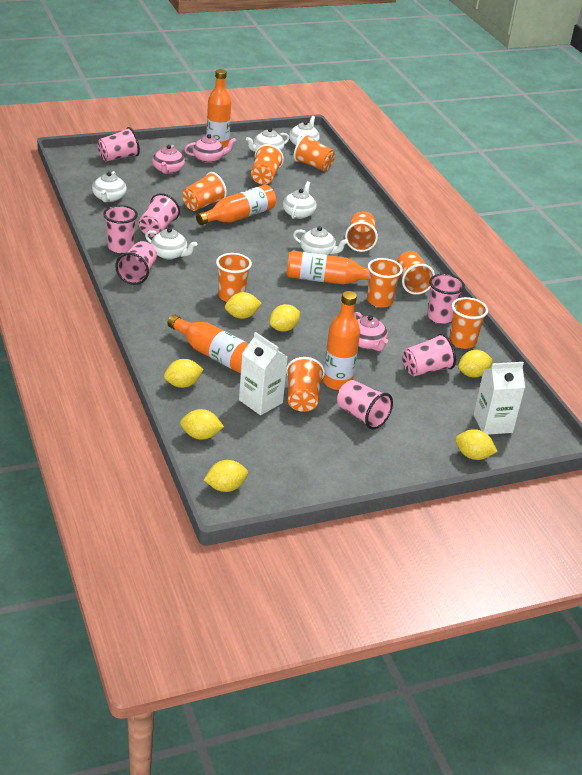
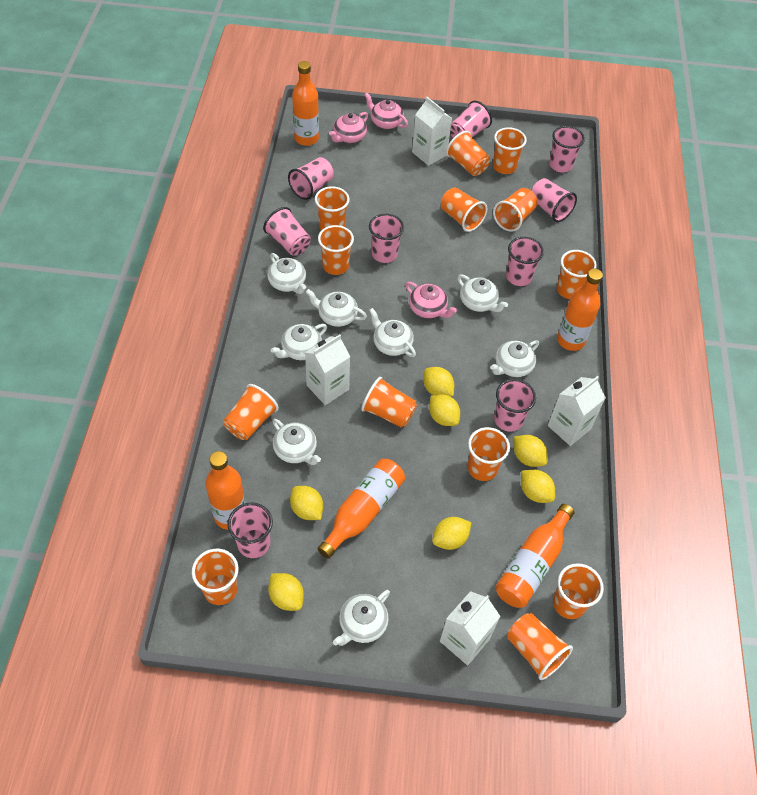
orange cup: [182,172,227,211] [216,253,252,302] [251,144,284,185] [286,357,325,412] [294,134,335,171] [345,211,378,252] [367,258,403,308] [397,251,435,295] [449,297,488,349] = 9 -> [192,549,239,605] [223,384,279,440] [315,186,350,230] [318,225,354,275] [361,377,417,428] [441,187,487,232] [446,131,490,176] [467,427,510,481] [493,127,527,174] [493,188,537,232] [508,613,573,680] [553,563,604,619] [557,250,597,299] = 13
pink cup: [97,127,140,162] [103,205,138,253] [115,241,157,285] [139,193,180,237] [337,380,393,430] [403,333,456,376] [427,274,465,324] = 7 -> [227,502,273,558] [263,207,311,255] [288,157,334,200] [369,214,404,263] [450,101,492,138] [494,379,536,432] [506,237,544,286] [531,178,577,222] [549,126,585,172] = 9
white carton: [239,332,288,415] [473,362,525,435] = 2 -> [305,334,350,405] [412,97,452,166] [440,591,501,665] [548,376,606,446] = 4
white teapot: [92,171,127,202] [145,227,197,260] [246,128,289,152] [283,181,317,219] [289,116,320,145] [293,226,348,255] = 6 -> [268,253,306,294] [271,324,327,360] [272,419,321,465] [306,289,367,327] [333,590,390,646] [369,308,416,357] [457,275,508,312] [490,340,539,377] = 8

